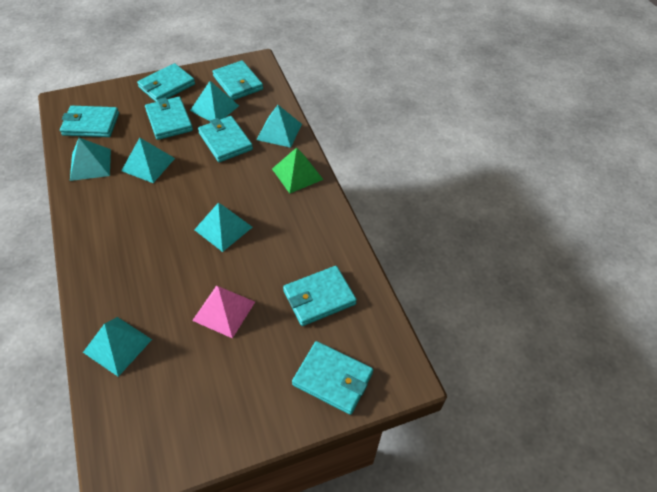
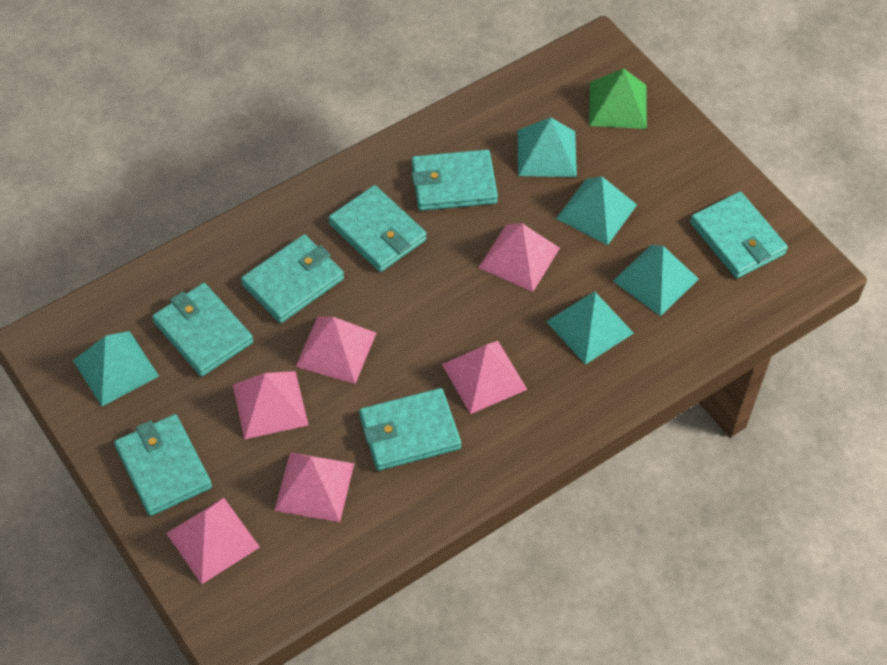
pink pyramid: [192,285,255,338] = 1 -> [166,498,260,584] [233,371,308,439] [274,452,354,522] [295,316,376,384] [442,341,528,414] [478,223,560,292] = 6
turquoise pyramid: [70,138,111,181] [83,317,152,377] [121,138,175,183] [190,81,239,121] [194,203,252,252] [257,105,302,148] = 6 -> [73,331,159,406] [518,117,577,177] [546,291,634,365] [556,176,637,245] [613,245,698,316] = 5

